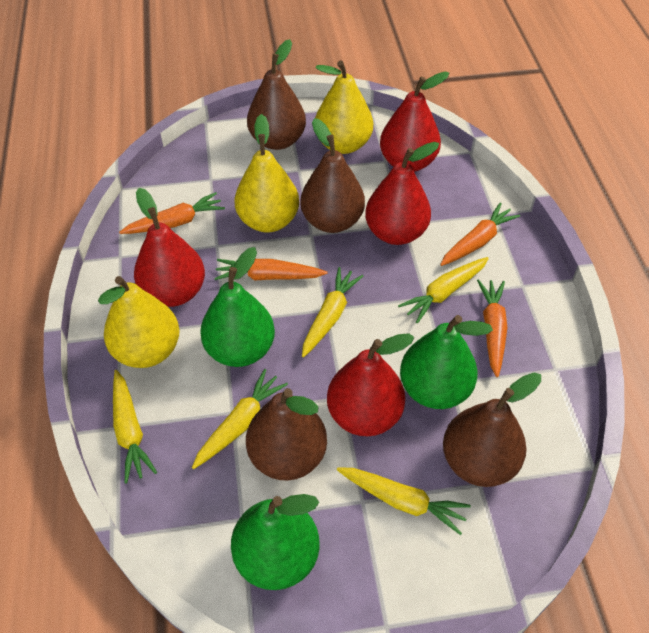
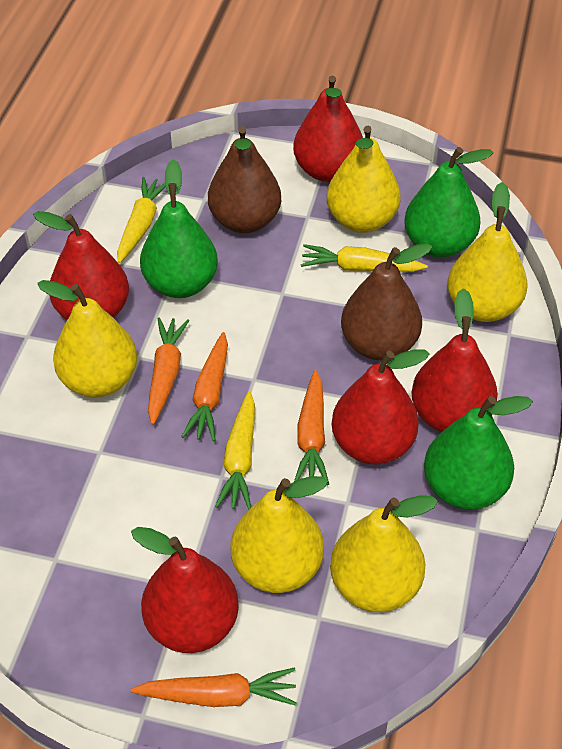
brown pear: [246,388,327,480] [247,39,306,150] [300,118,365,233] [443,373,541,487] = 4 -> [208,126,281,233] [341,243,432,360] = 2
red pear: [134,188,205,307] [327,333,414,436] [365,142,439,245] [380,72,449,172] = 4 -> [33,211,129,320] [131,527,239,653] [293,76,363,182] [332,349,429,465] [411,288,498,432] = 5
yellow carrot: [113,370,157,483] [192,369,288,469] [302,267,363,357] [337,468,471,535] [398,257,489,323] = 5 -> [117,177,166,263] [215,391,255,510] [301,244,428,272] = 3
yellow pear: [98,276,179,368] [235,114,299,233] [315,60,373,154] = 3 -> [37,280,137,398] [230,476,328,593] [327,126,401,233] [330,495,438,612] [447,182,527,322] = 5

